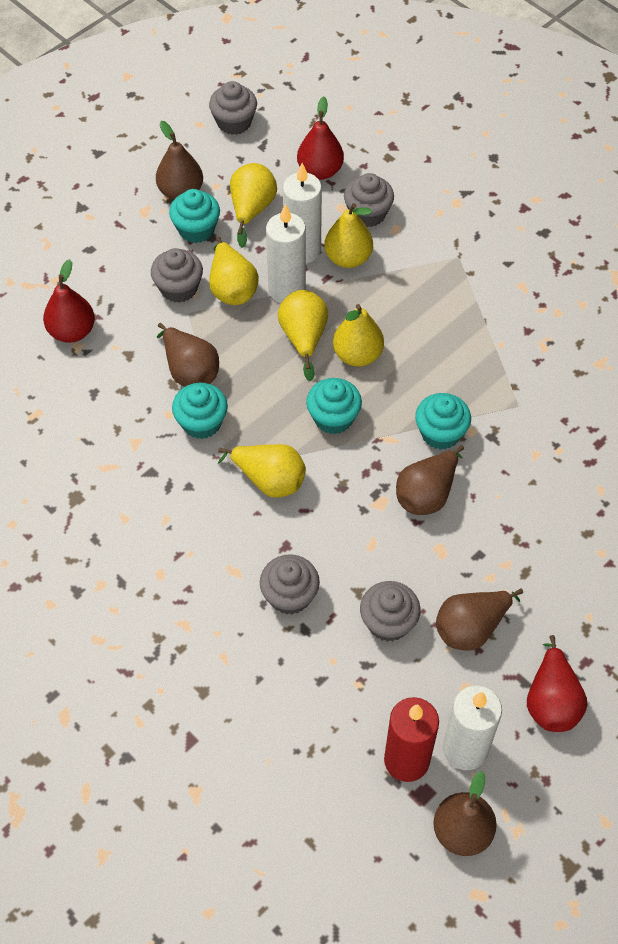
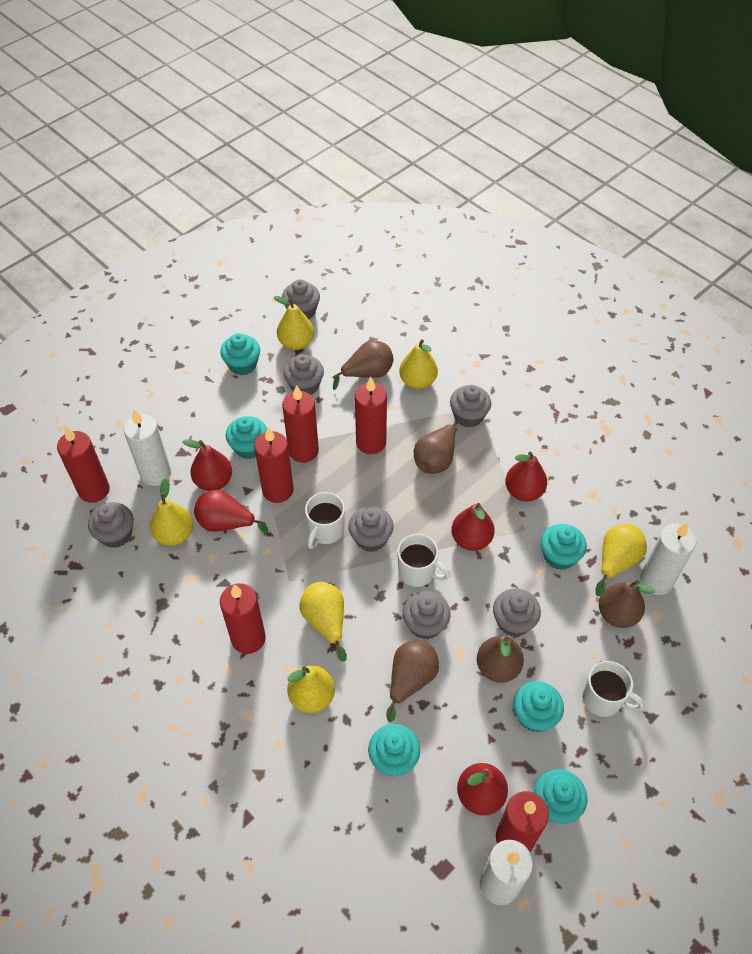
grey cupcake: [151,248,203,303] [209,81,257,135] [260,554,320,615] [344,173,394,227] [360,581,421,642] = 5 -> [88,502,134,548] [282,279,320,319] [283,354,324,395] [348,506,394,552] [403,591,451,639] [450,385,491,428] [493,588,541,637] = 7
red candle: [384,697,439,782] = 1 -> [57,427,110,503] [220,583,266,654] [254,427,294,503] [282,385,319,463] [355,377,387,454] [496,791,549,852] = 6
red pear: [43,259,95,343] [297,96,344,180] [527,635,588,732] = 3 -> [182,439,232,491] [194,489,268,534] [451,503,495,551] [457,763,508,815] [505,451,547,501] = 5
turquoise cupcake: [169,189,220,243] [172,383,228,439] [306,378,362,434] [415,393,471,450] = 4 -> [220,333,260,375] [226,416,267,459] [368,724,420,776] [513,681,564,732] [534,769,587,824] [541,524,587,570] = 6
white mug: none = 0 -> [305,492,345,549] [397,534,451,587] [583,661,645,717] = 3

